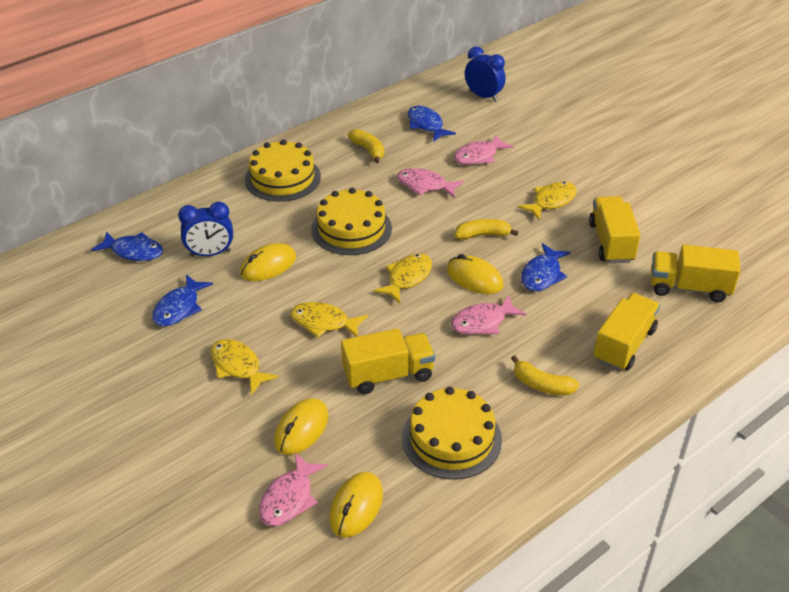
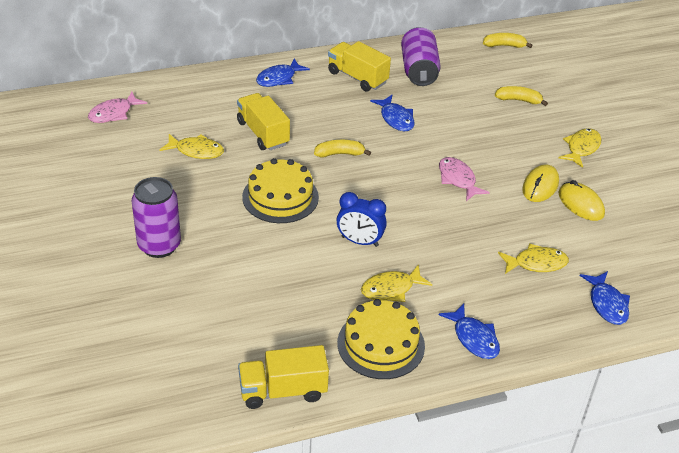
blue clock: [178,202,233,257] [465,46,506,102] = 2 -> [336,192,387,247] = 1
pink fish: [259,453,328,526] [397,168,464,198] [451,295,526,334] [454,134,514,165] = 4 -> [88,92,147,123] [439,157,490,201] = 2
purple can: none = 0 -> [132,177,181,258] [401,27,441,86] = 2
yellow cake: [245,139,321,202] [311,188,392,255] [402,387,502,480] = 3 -> [242,158,319,223] [337,299,425,379] = 2
yellow mouse: [240,243,296,281] [274,398,328,455] [329,472,383,538] [447,254,503,294] = 4 -> [522,164,559,202] [558,180,605,221] = 2
yellow truck: [341,328,435,394] [589,196,640,263] [594,293,660,371] [651,245,741,302] = 4 -> [237,93,290,150] [238,345,329,409] [328,41,391,92] = 3

